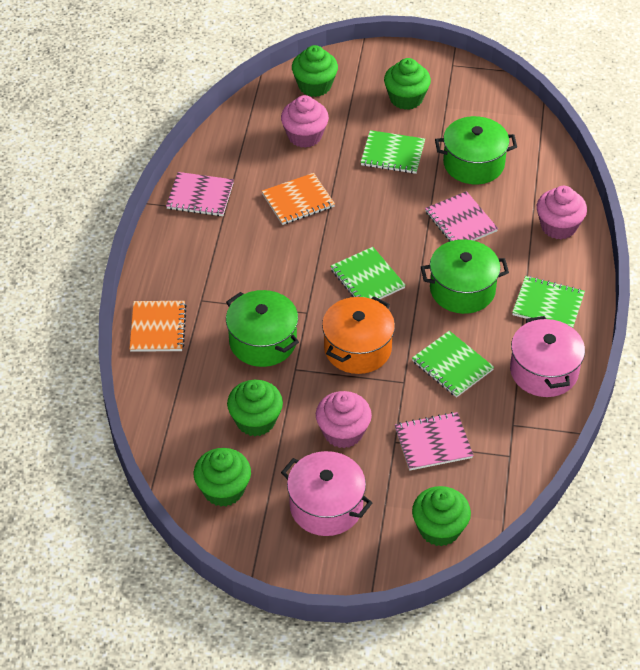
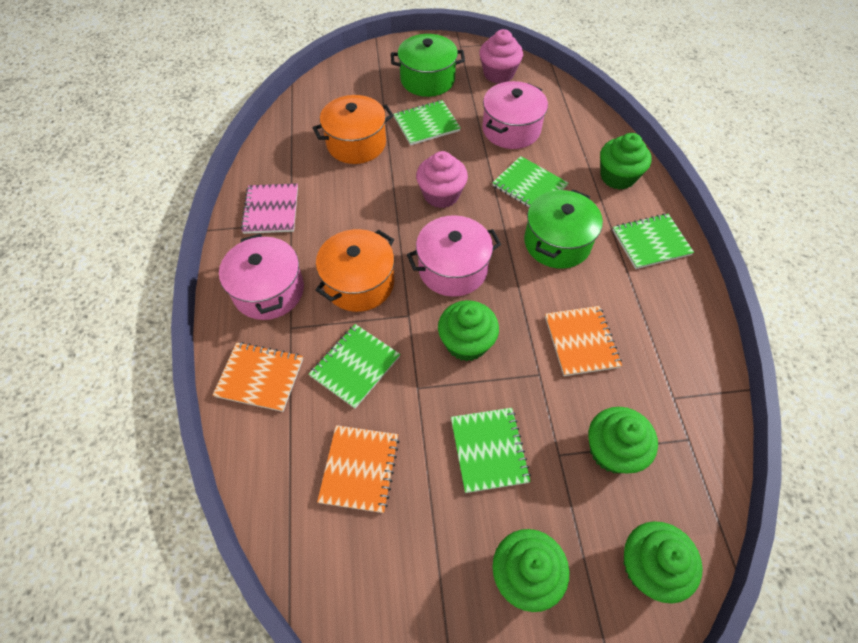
green notebook: [331,247,406,299] [360,130,425,174] [412,331,494,398] [512,276,585,328] = 4 -> [309,324,400,409] [393,100,461,145] [451,408,531,493] [492,156,568,207] [612,213,694,269] = 5
green pot: [226,290,299,367] [421,240,509,314] [435,116,517,184] = 3 -> [391,34,465,97] [524,189,603,269] = 2
orange notebook: [129,301,187,352] [262,173,335,225] = 2 -> [213,342,303,412] [317,425,400,513] [545,306,622,376] = 3
orange pot: [322,296,395,374] = 1 -> [312,95,394,164] [315,229,394,312] = 2
pink cupcake: [281,95,329,148] [316,391,372,448] [537,186,587,239] = 3 -> [416,151,468,208] [479,29,523,84] = 2
pink notebook: [166,172,234,216] [395,412,474,471] [425,191,498,242] = 3 -> [241,183,298,234] = 1
pink pot: [281,451,372,536] [510,316,585,397] = 2 -> [219,234,304,320] [407,215,501,297] [482,81,548,149] = 3

